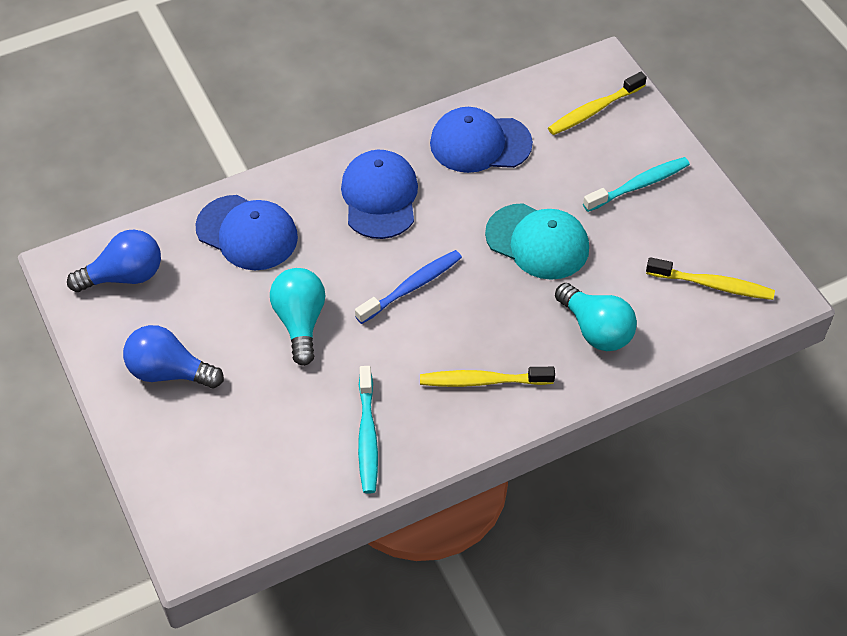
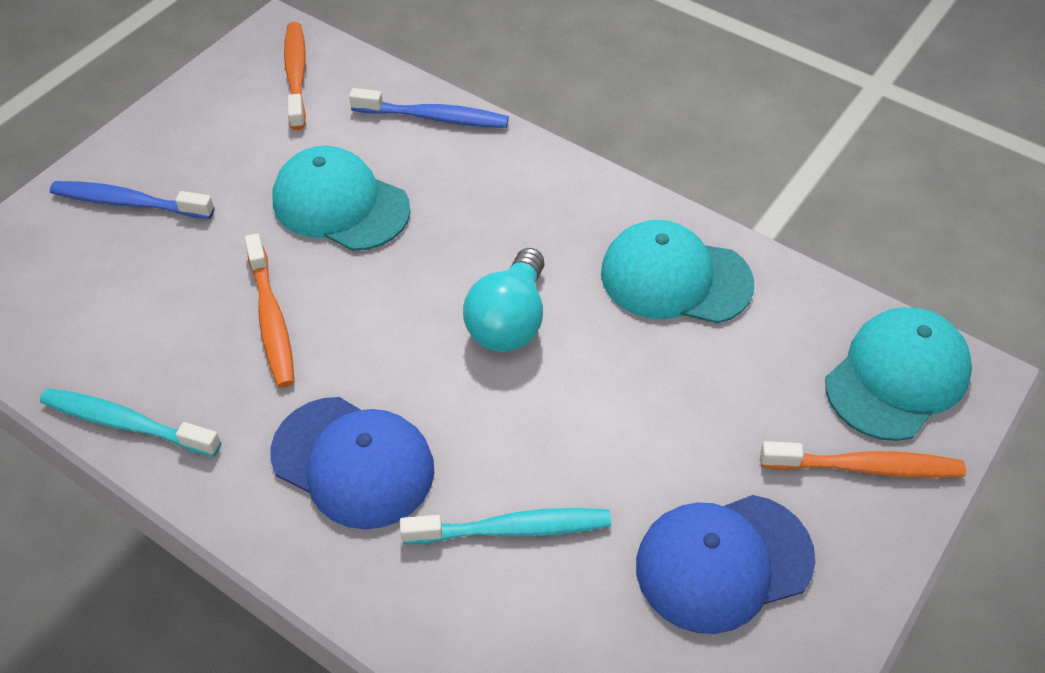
blue cap: [195,195,298,270] [341,150,418,239] [430,107,533,173] = 3 -> [271,397,434,529] [636,495,815,634] = 2
blue light bulb: [67,230,161,292] [123,325,224,388] = 2 -> none = 0
blue toothbrush: [355,250,462,324] = 1 -> [50,181,214,219] [349,88,509,128] = 2
orange toothbrush: none = 0 -> [245,233,294,387] [284,22,306,130] [760,441,966,478] = 3
turquoise cap: [485,203,589,280] = 1 -> [272,146,411,251] [601,220,754,324] [825,307,972,441] = 3
turquoise light bulb: [270,268,325,366] [555,283,637,351] = 2 -> [463,248,545,352] = 1
yellow toothbrush: [420,367,555,387] [548,72,647,135] [646,257,775,300] = 3 -> none = 0

